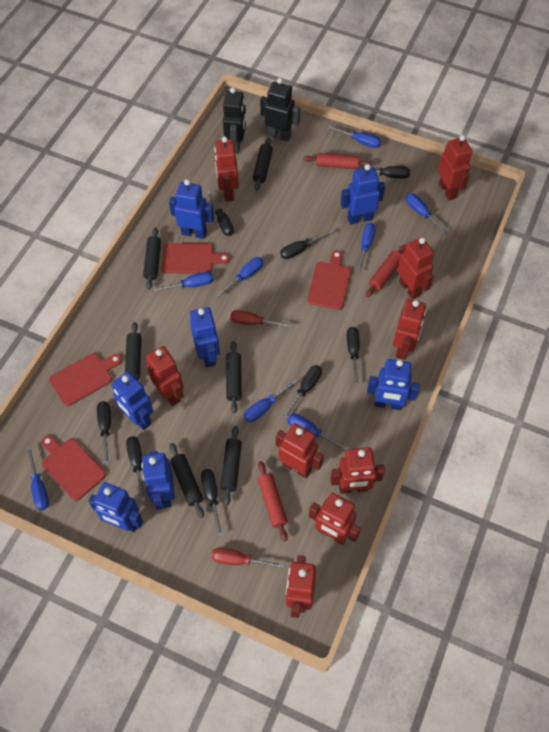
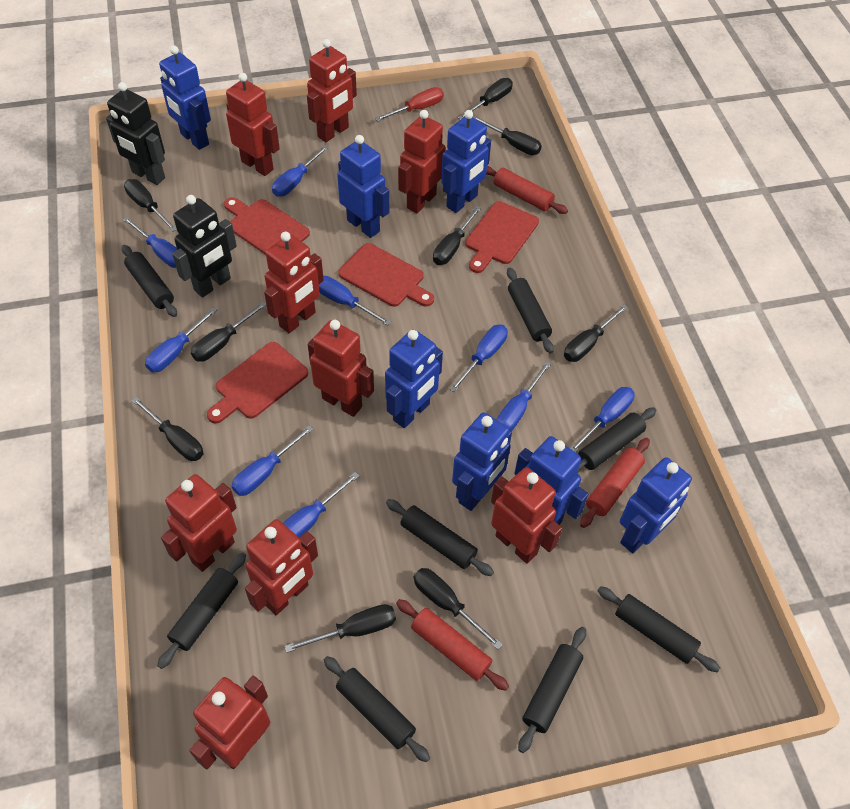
black rolling pin: [125,322,142,380] [143,228,161,290] [169,443,204,518] [220,426,242,506] [226,341,242,413] [253,137,273,191] = 6 -> [122,245,177,317] [157,552,246,669] [324,656,430,762] [386,499,494,576] [507,268,554,354] [518,627,586,753] [577,407,656,474] [597,586,720,673] = 8
black screwdriver: [97,401,111,465] [126,436,146,502] [201,469,223,537] [207,191,234,236] [280,230,334,259] [283,365,322,418] [347,327,360,385] [353,166,410,178] = 8 -> [124,179,177,231] [132,397,203,461] [191,302,266,362] [285,604,396,653] [414,568,502,649] [433,206,481,265] [458,78,513,120] [473,116,542,155] [564,304,628,362] = 9
blue screwdriver: [26,446,49,510] [153,272,213,293] [217,257,263,297] [244,379,298,422] [287,413,349,450] [328,126,381,148] [357,223,376,272] [406,194,448,235] = 8 -> [123,217,177,268] [145,307,217,373] [232,425,313,496] [272,145,329,197] [283,472,359,537] [319,276,391,326] [449,325,508,392] [497,361,551,431] [570,387,635,452] = 9
red screwdriver: [212,548,284,569] [230,310,293,328] = 2 -> [375,87,444,121] = 1

